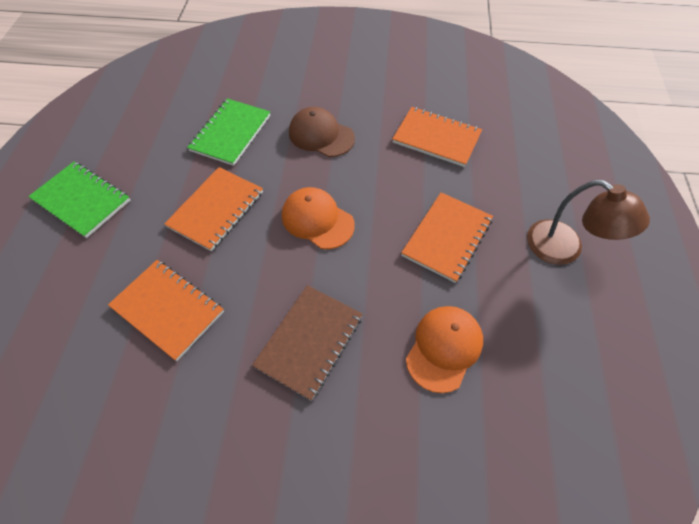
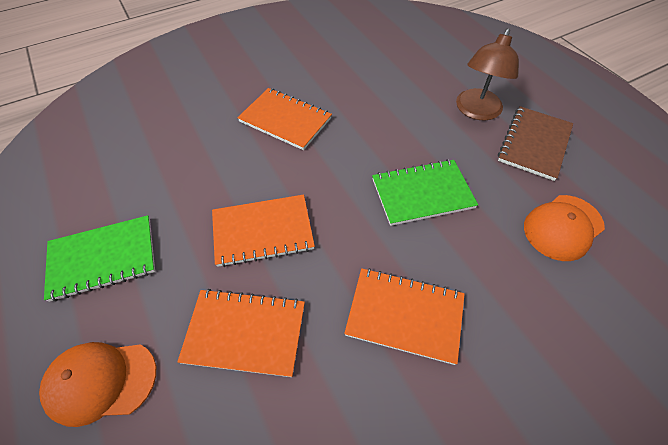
brown cap: [289,107,355,157] = 1 -> none = 0

